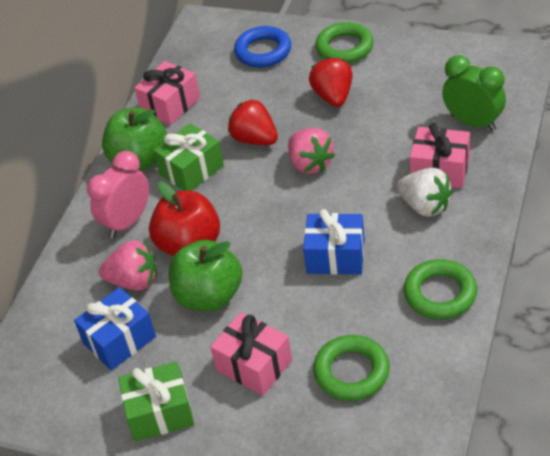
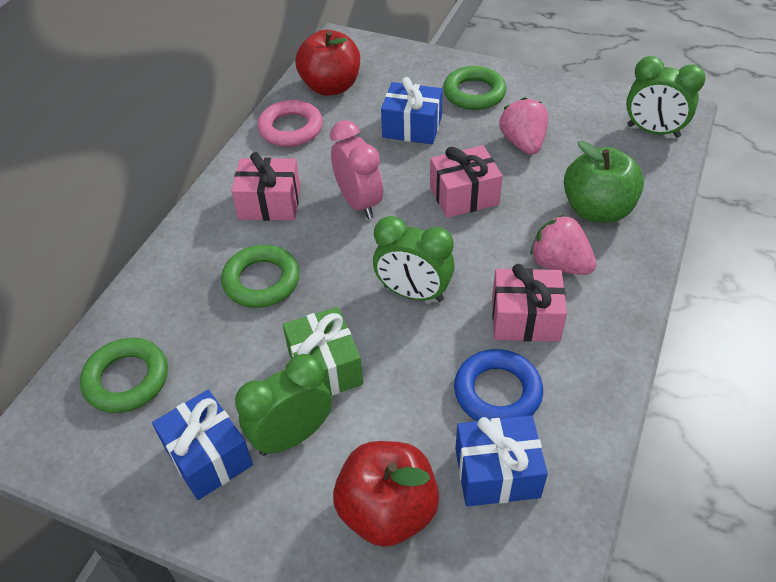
blue gift: [74,287,156,370] [303,209,365,275] = 2 -> [152,390,253,500] [381,77,443,144] [455,415,548,506] = 3
green apple: [102,107,167,171] [169,240,242,311] = 2 -> [564,141,644,223] = 1
green clock: [442,55,506,131] = 1 -> [235,354,332,456] [373,216,455,302] [626,56,706,138] = 3
green gift: [118,361,194,442] [153,123,224,191] = 2 -> [283,307,363,396] = 1
pink ring: none = 0 -> [257,100,323,147] = 1
red apple: [149,181,220,256] = 1 -> [296,30,360,96] [333,441,439,547] = 2
red strawberry: [228,99,278,145] [309,57,352,107] = 2 -> none = 0
white strawberry: [397,167,453,217] = 1 -> none = 0

